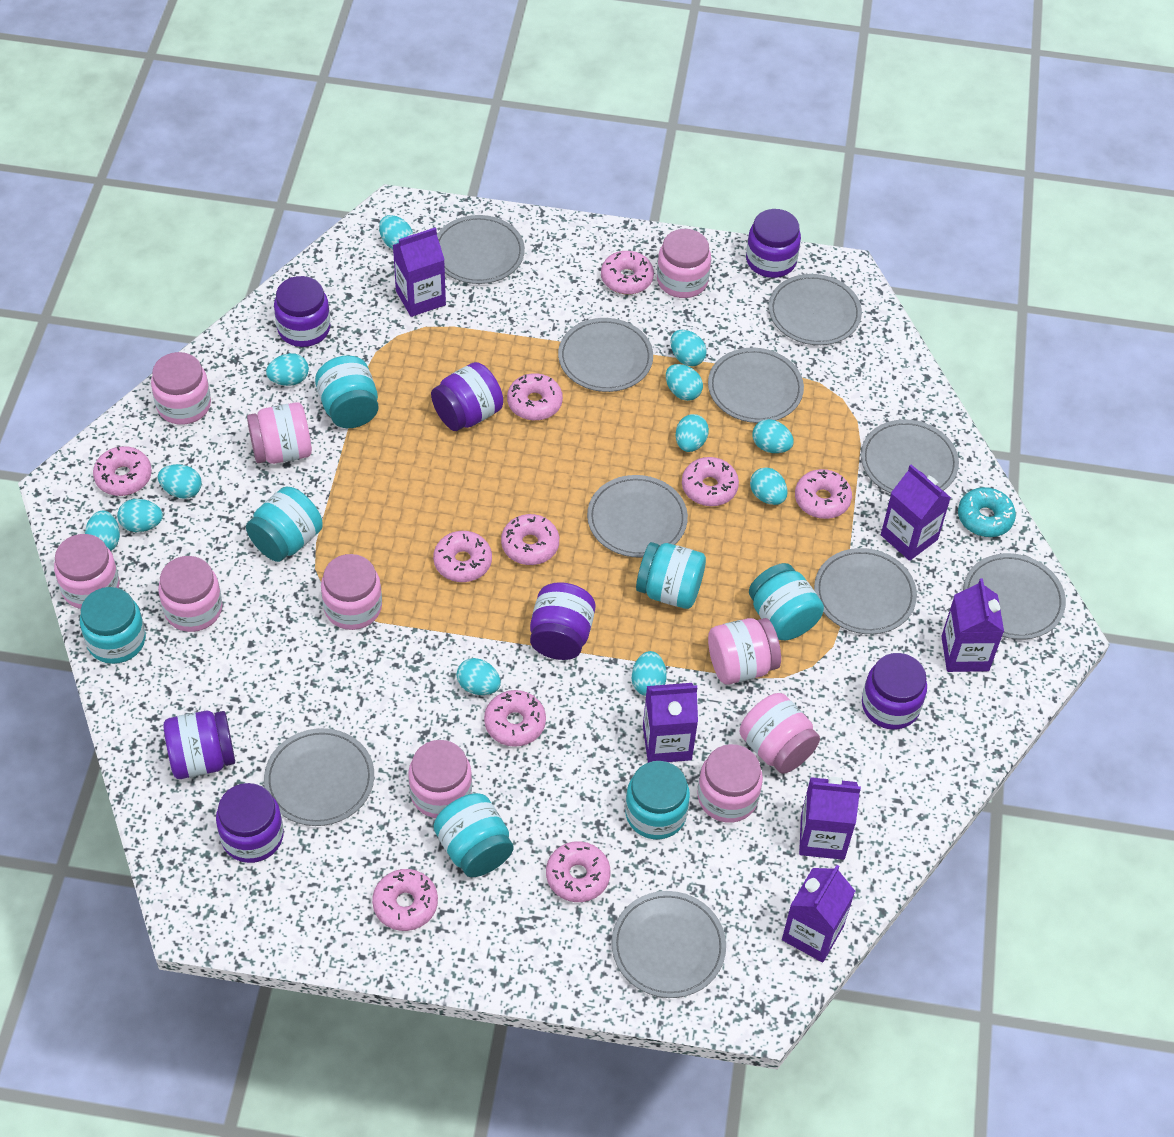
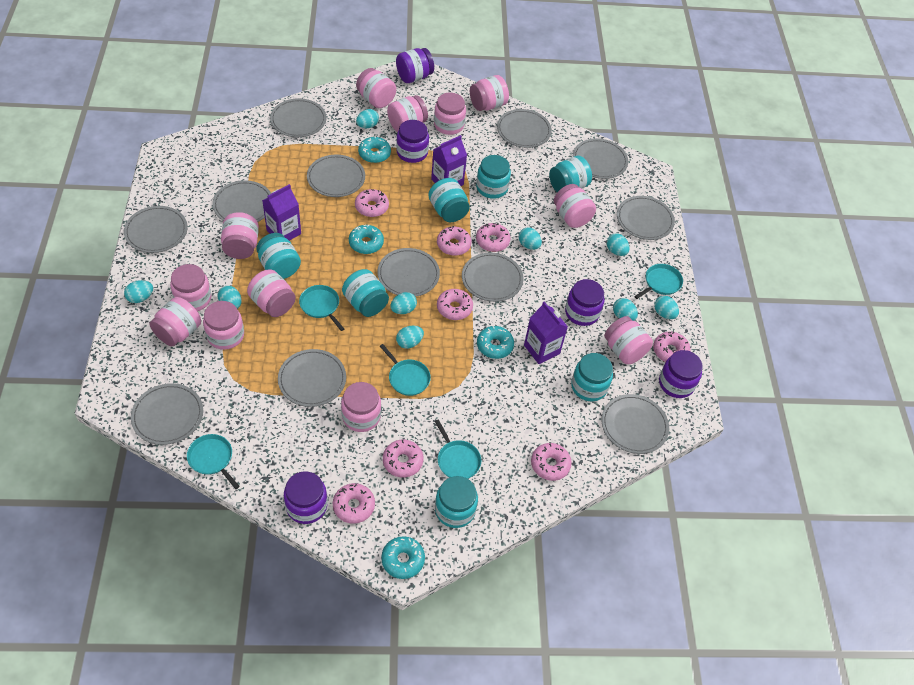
grey plate: [264,728,374,826] [437,215,525,284] [558,318,653,392] [587,475,688,558] [611,891,726,998] [708,348,804,423] [769,274,862,345] [814,548,917,634] [861,420,959,493] [963,553,1066,640] = 10 -> [124,206,188,253] [131,383,203,445] [212,180,271,222] [270,98,326,137] [278,349,346,407] [307,154,365,197] [378,248,440,297] [462,253,524,302] [497,109,552,148] [573,138,628,179] [601,394,669,454] [617,196,675,240] = 12
pink donut: [93,446,152,496] [372,869,438,931] [433,531,492,582] [484,690,546,747] [501,514,559,565] [507,373,563,421] [546,841,611,902] [601,251,654,294] [682,457,739,506] [795,469,852,519] = 10 -> [333,483,375,524] [355,189,389,217] [383,439,424,478] [437,226,472,256] [437,289,473,320] [476,223,510,252] [531,443,572,481] [653,332,691,362] = 8
pink jar: [54,534,119,609] [151,352,211,425] [158,556,222,632] [247,402,312,464] [321,554,382,630] [408,740,472,818] [657,229,711,298] [697,744,763,823] [708,618,781,685] [740,693,820,774] = 10 -> [150,297,201,346] [170,264,211,311] [203,301,244,350] [221,212,259,259] [247,269,296,317] [341,382,381,432] [356,68,396,108] [387,95,428,132] [434,93,466,135] [470,75,509,111] [554,184,596,228] [604,316,653,364] = 12
purple carton: [393,227,446,317] [643,683,698,763] [782,865,855,962] [799,777,861,860] [881,464,951,561] [941,578,1004,672] = 6 -> [262,184,301,241] [431,135,467,186] [524,302,568,364] = 3
purple jar: [163,711,235,779] [216,783,284,863] [274,276,330,347] [431,362,503,431] [530,582,595,660] [746,209,801,278] [862,653,927,730] = 7 -> [284,471,327,524] [396,48,434,83] [396,120,429,163] [565,279,604,326] [659,350,703,398] = 5
turquoise donut: [958,487,1016,537] = 1 -> [349,225,384,254] [358,136,391,163] [381,536,425,579] [477,326,514,359] = 4
turquoise egg: [85,511,120,551] [117,499,163,532] [158,464,202,499] [266,353,309,386] [379,215,413,249] [457,658,501,695] [632,651,667,696] [666,364,703,401] [670,330,707,366] [675,414,709,452] [750,467,788,505] [752,419,794,453] = 12 -> [124,280,153,303] [218,286,242,309] [356,109,379,128] [390,292,417,314] [396,326,424,349] [519,227,542,250] [607,233,630,256] [613,298,638,321] [654,296,679,319] = 9
turquoise pan: none = 0 -> [187,434,240,489] [299,285,344,331] [380,344,431,396] [434,419,481,479] [634,264,683,299] = 5

